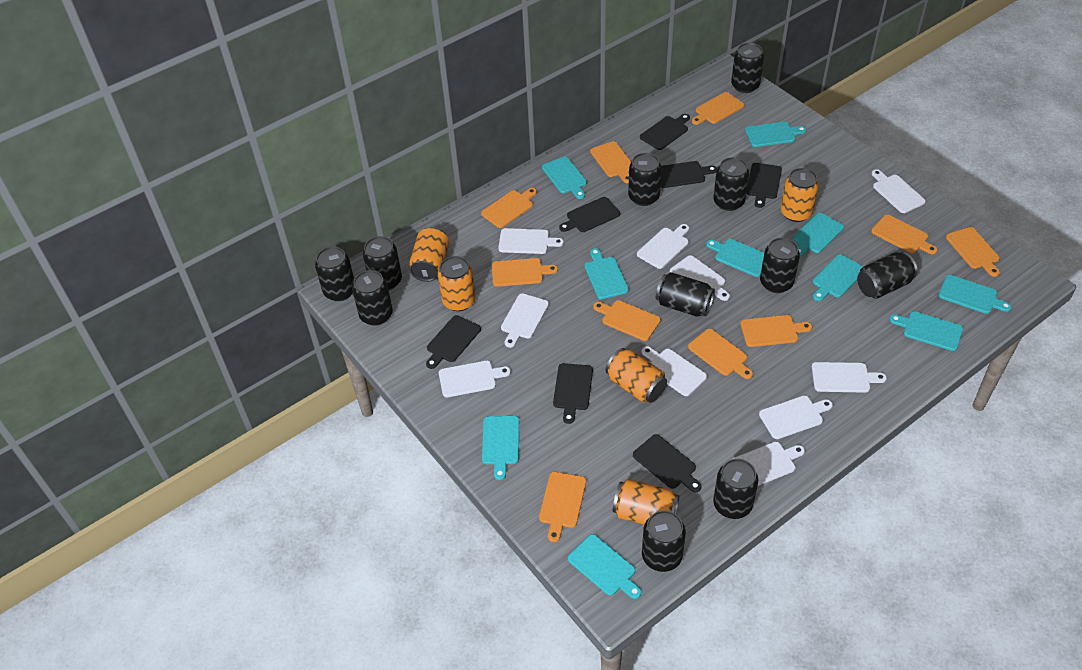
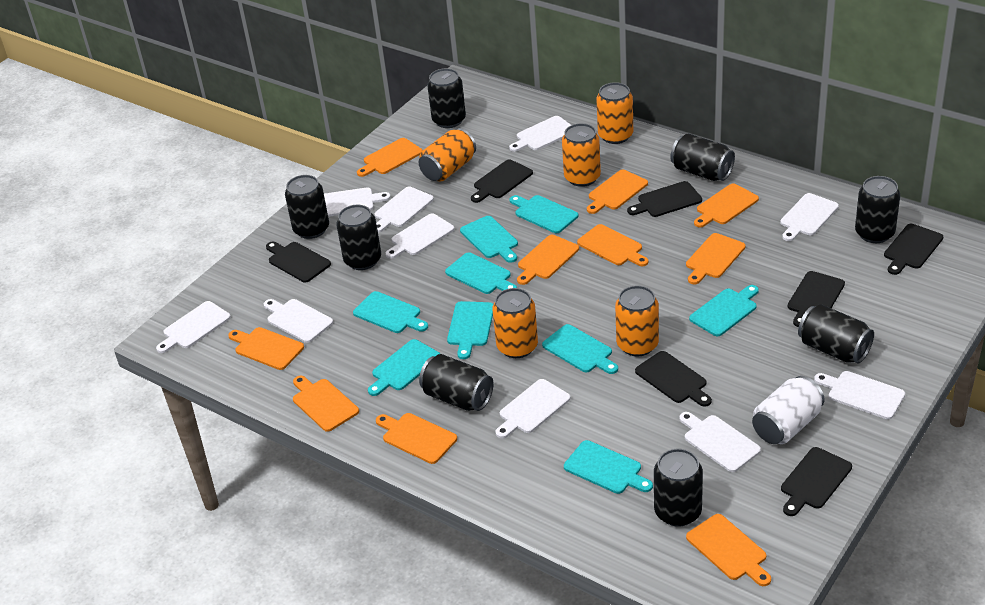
black can: [315,247,354,301] [352,270,393,326] [363,236,402,290] [628,153,662,206] [642,510,686,572] [656,272,715,317] [713,157,749,211] [713,459,758,519] [731,43,764,93] [760,238,800,293] [857,252,918,299] = 11 -> [285,175,329,239] [337,205,381,270] [419,354,494,411] [427,68,466,128] [654,449,703,527] [671,133,735,181] [798,304,874,364] [855,176,900,243] = 8
turquoise cutting board: [482,416,519,480] [542,157,587,199] [568,534,641,599] [585,248,629,299] [706,239,764,277] [745,122,806,147] [793,213,844,256] [813,255,863,301] [889,311,963,351] [939,275,1012,314] = 10 -> [353,291,428,333] [368,339,440,396] [445,252,517,294] [447,301,493,359] [460,216,518,263] [509,195,578,233] [542,324,618,374] [564,440,653,494] [689,285,759,336] = 9
white can: none = 0 -> [752,376,825,444] = 1

